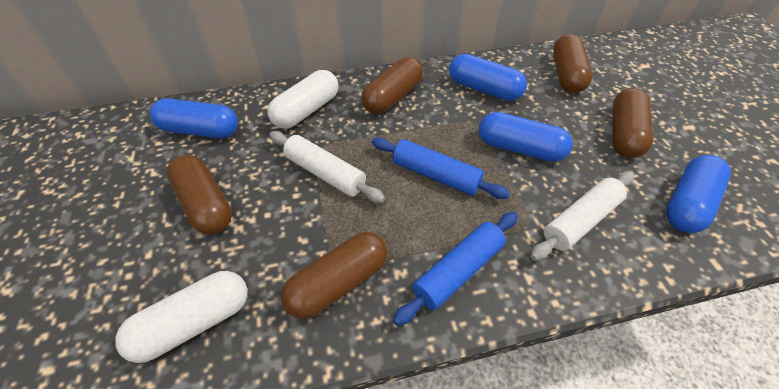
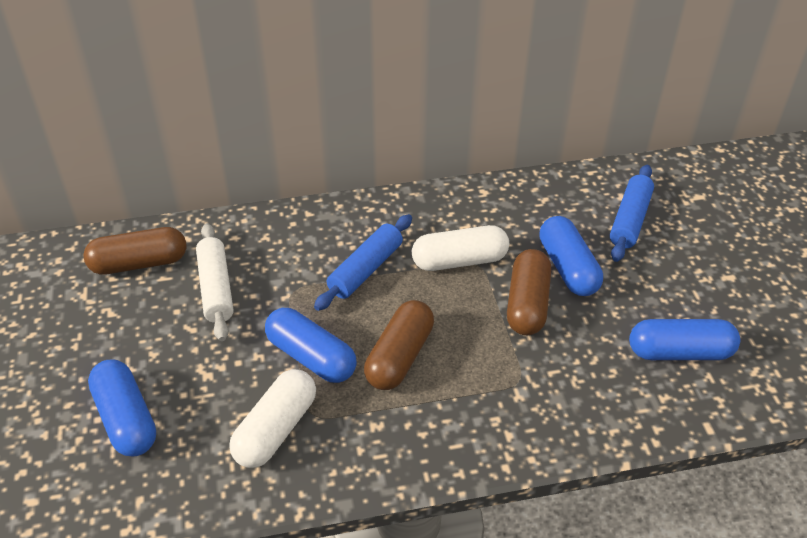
brown capsule: [167,155,232,234] [281,232,388,319] [361,57,423,114] [553,34,592,93] [613,88,653,158] = 5 -> [83,227,186,275] [364,300,434,390] [507,249,551,335] = 3
white rolling pin: [269,131,385,203] [531,171,634,261] = 2 -> [196,223,234,341] = 1

